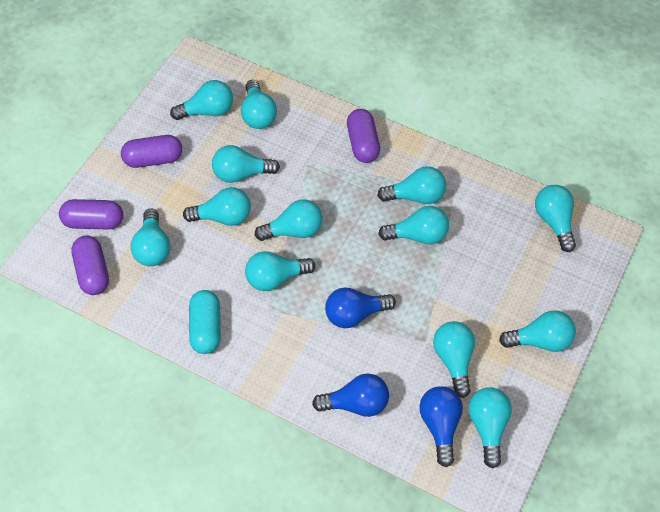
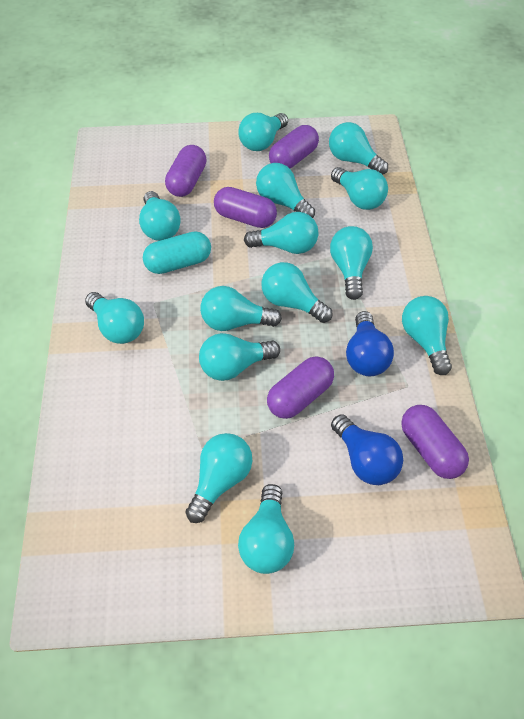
blue light bulb: [312,374,389,417] [325,288,396,328] [420,386,463,467] = 3 -> [331,414,403,485] [346,311,394,376] = 2
purple capsule: [59,199,123,229] [71,236,109,295] [121,135,182,168] [347,109,380,163] = 4 -> [165,145,207,197] [214,187,277,228] [267,357,334,419] [269,125,319,168] [401,405,469,479] = 5
turquoise light bulb: [131,208,170,266] [170,80,233,120] [183,187,251,226] [212,145,280,183] [241,80,277,129] [245,251,315,291] [255,200,323,241] [377,166,446,204] [378,206,449,245] [433,321,475,398] [468,387,512,468] [499,310,576,352] [535,185,576,252] = 13 -> [85,292,144,344] [139,191,181,241] [185,433,252,523] [199,333,280,381] [200,286,282,331] [238,113,288,151] [238,484,294,574] [244,212,318,254] [256,163,315,218] [261,262,333,323] [329,122,388,175] [330,226,373,300] [331,167,388,210] [402,296,452,375] = 14

